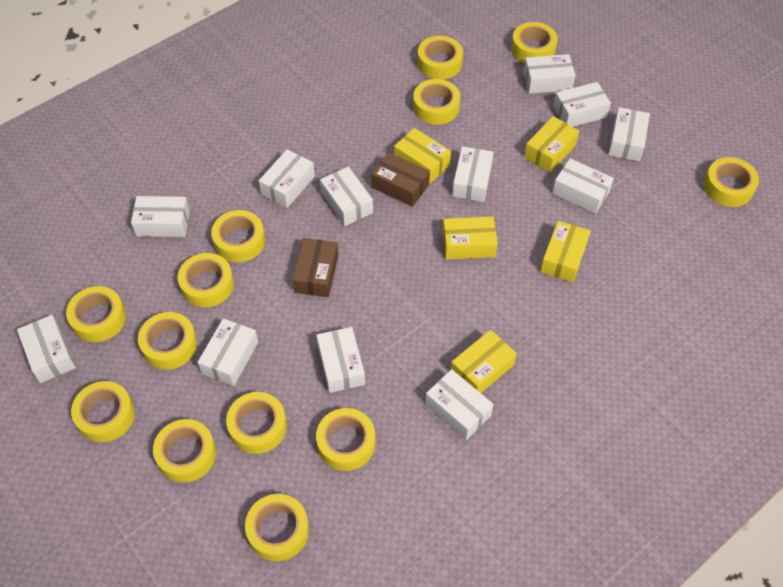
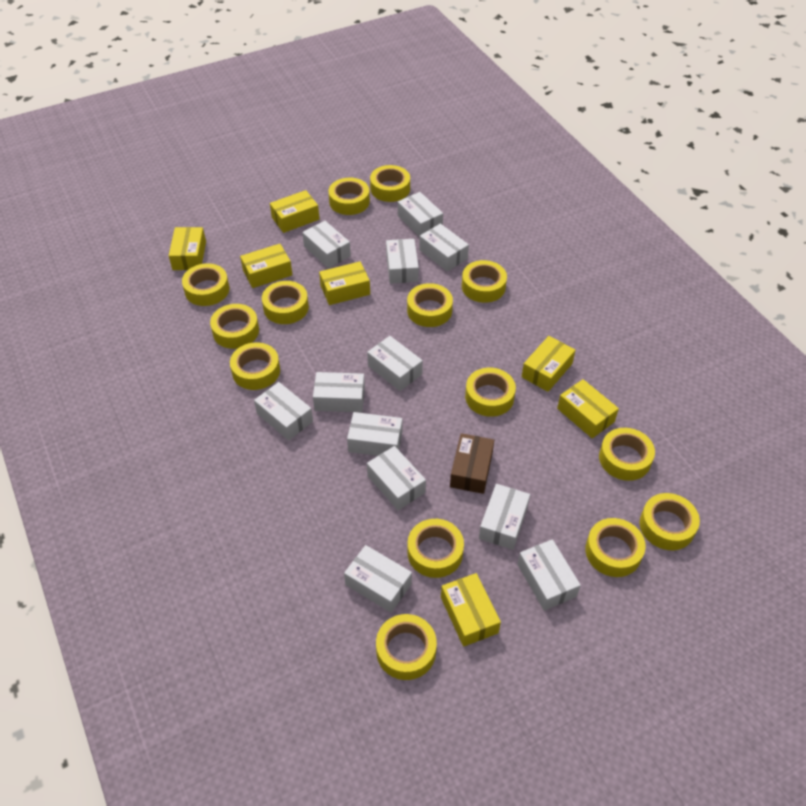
brown box: [293,238,338,297] [371,152,430,207] = 2 -> [450,433,494,494] = 1
yellow box: [394,128,451,184] [442,216,498,260] [451,330,517,393] [524,116,579,173] [540,221,591,282] = 5 -> [169,227,206,270] [240,244,292,288] [270,190,319,233] [319,261,370,305] [441,573,501,647] [522,336,576,392] [557,379,619,438] = 7
yellow tape: [66,286,126,342] [71,381,135,442] [138,312,197,370] [153,419,216,483] [178,253,234,307] [211,210,265,262] [226,392,287,454] [245,494,309,561] [316,408,376,471] [413,79,460,125] [417,36,463,79] [511,22,558,63] [703,157,759,207] = 13 -> [182,263,229,306] [210,304,259,349] [230,342,280,390] [262,281,309,324] [328,178,370,215] [370,165,410,202] [376,614,437,680] [407,283,453,327] [407,519,464,578] [462,260,507,303] [465,368,516,417] [585,518,646,577] [599,428,655,481] [639,493,700,550] = 14

